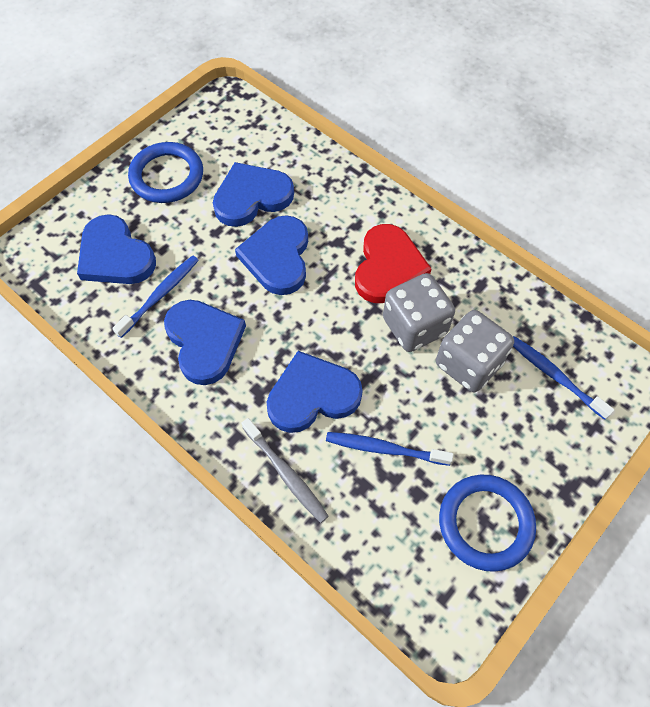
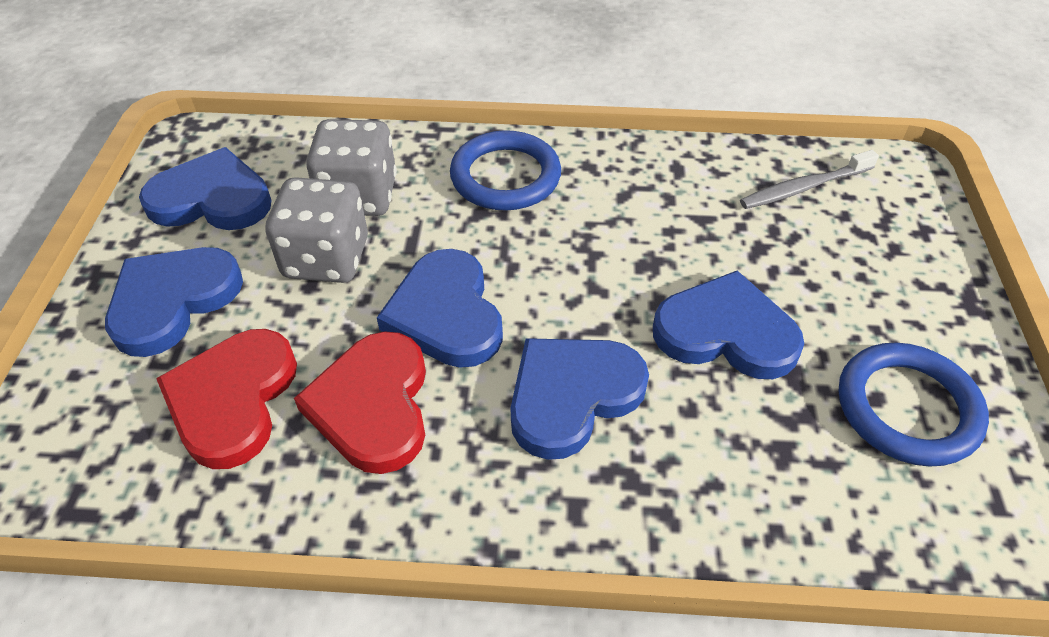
blue toothbrush: [112,255,199,338] [326,432,453,466] [513,336,614,420] = 3 -> none = 0
red heart: [355,224,432,303] = 1 -> [156,329,297,469] [294,331,426,474] = 2

